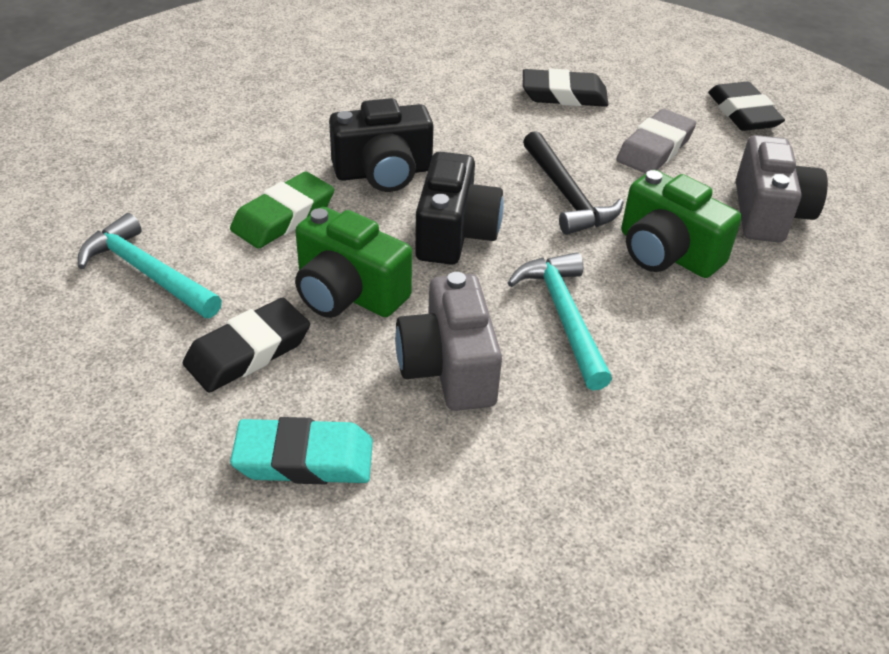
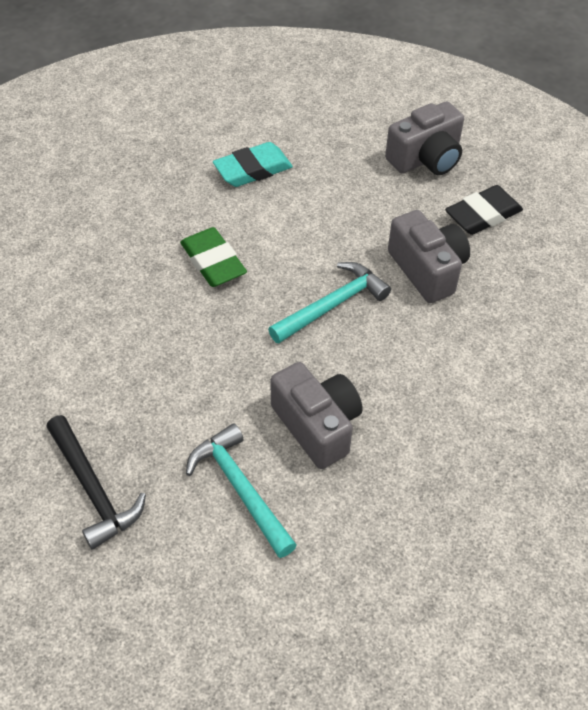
black camera: [329,98,434,192] [415,152,504,265] = 2 -> none = 0
black eraser: [183,297,310,392] [523,68,608,107] [708,82,785,131] = 3 -> [445,185,523,235] = 1
green camera: [295,207,412,318] [621,170,742,278] = 2 -> none = 0
grey camera: [395,272,502,411] [736,135,828,242] = 2 -> [270,362,363,469] [385,101,464,175] [388,210,470,303] = 3
grey eraser: [616,109,696,173] = 1 -> none = 0

